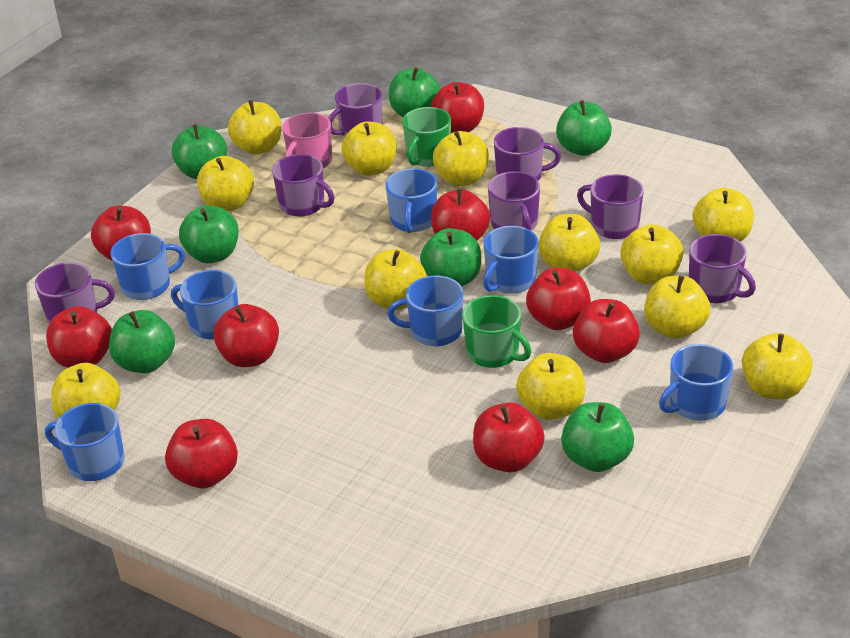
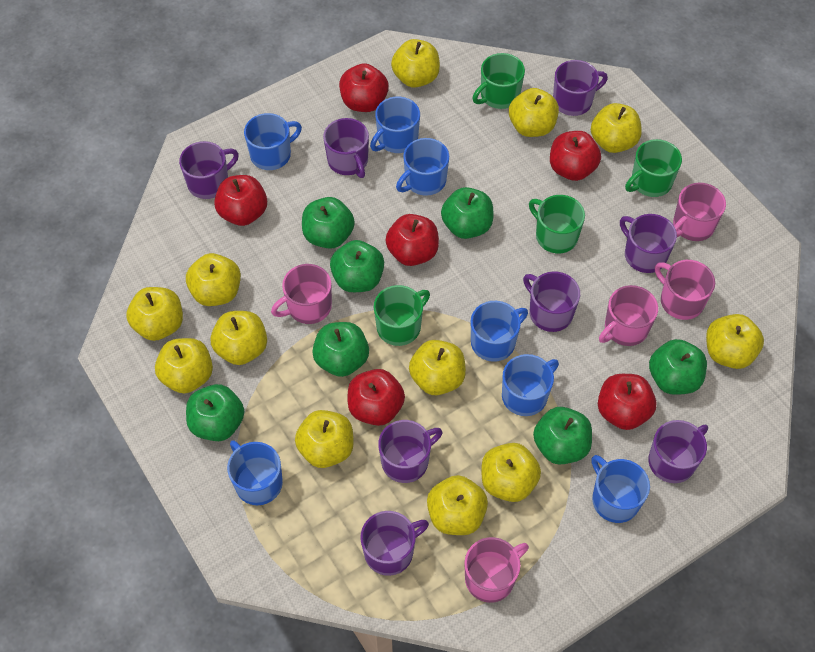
green mug: [402,107,451,167] [462,295,531,368] = 2 -> [374,285,430,346] [473,53,525,109] [529,195,585,253] [625,139,682,197] = 4
pink mug: [282,113,332,168] = 1 -> [271,264,332,324] [464,537,529,603] [599,285,658,346] [655,260,715,320] [673,183,726,241] = 5
purple mug: [35,262,115,324] [272,154,335,216] [328,83,383,137] [488,171,540,231] [494,127,561,181] [577,174,644,239] [689,234,756,303] = 7 -> [179,141,239,199] [323,118,369,178] [360,511,429,576] [378,420,443,483] [523,271,580,332] [553,60,608,116] [620,214,677,273] [648,420,708,483] = 8
red apple: [46,306,112,368] [91,206,151,261] [165,419,238,488] [213,304,279,367] [431,82,484,133] [431,189,490,241] [473,403,545,472] [526,268,591,330] [573,299,640,363] = 9 -> [214,175,267,226] [339,63,389,112] [348,369,405,426] [385,214,439,266] [550,131,601,181] [598,374,656,430] = 6

